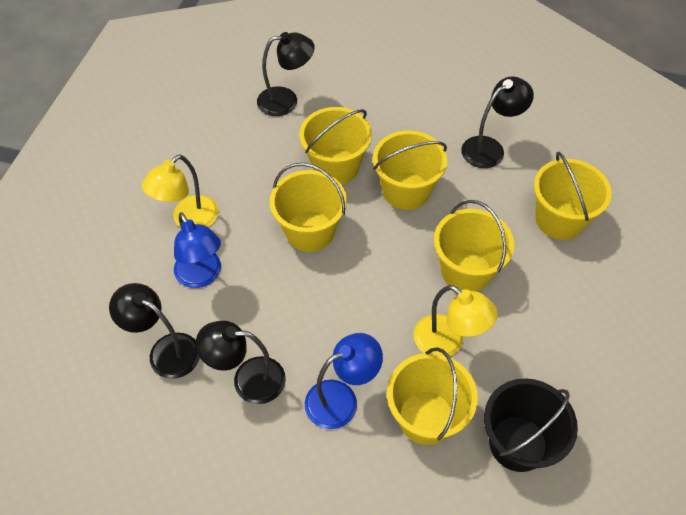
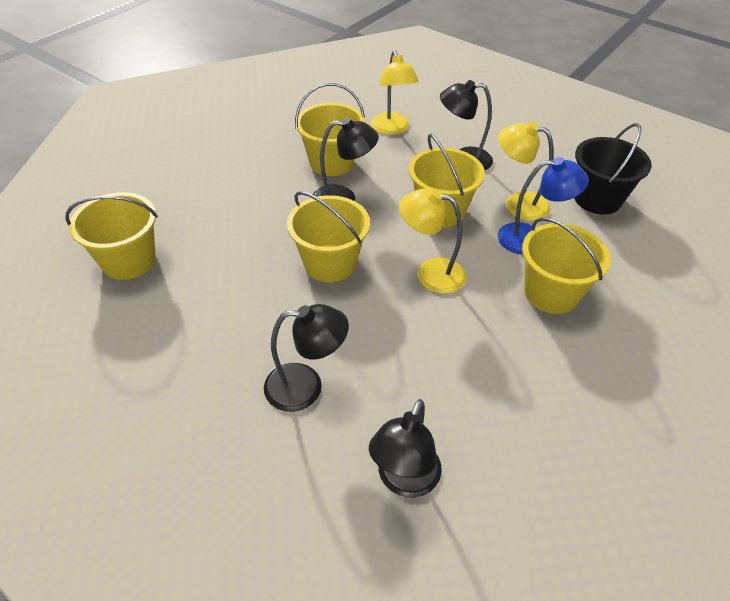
blue lamp: [174,212,221,288] [305,333,383,429] = 2 -> [498,157,589,255] = 1
yellow bucket: [270,163,347,252] [299,107,372,184] [373,131,447,210] [387,347,478,445] [434,200,514,292] [534,152,612,240] = 6 -> [65,192,158,280] [287,191,370,282] [295,83,365,176] [409,134,485,227] [522,217,611,314] = 5
yellow lamp: [142,155,219,228] [414,285,498,356] = 2 -> [371,50,419,135] [399,189,467,294] [498,122,553,221] = 3

